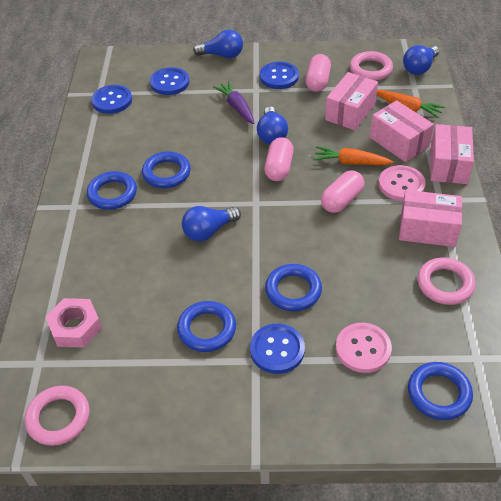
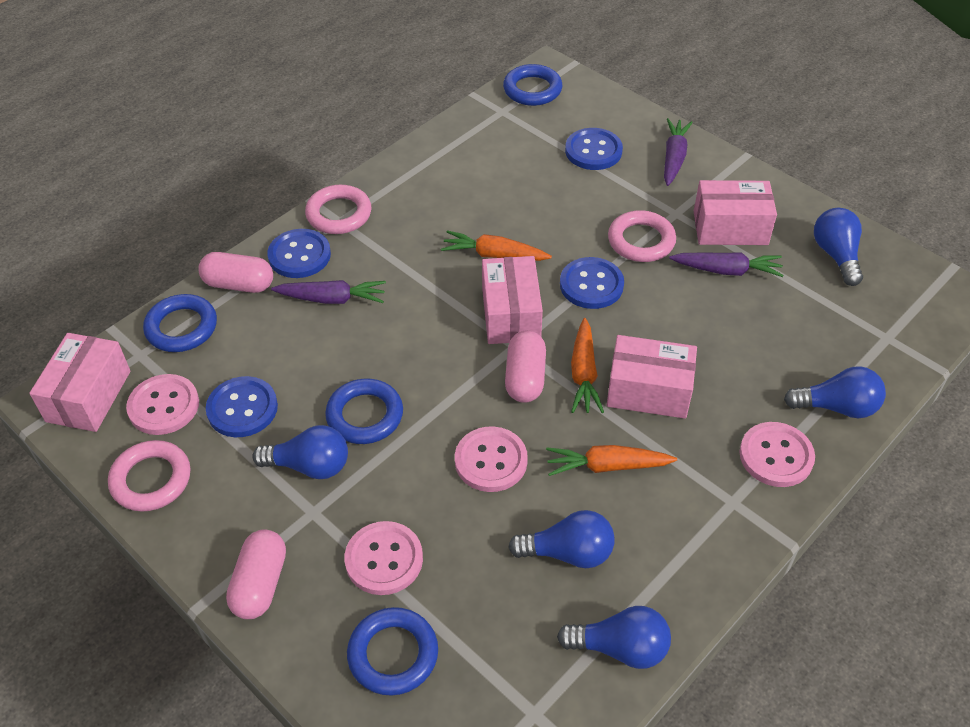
blue light bulb: [182,206,241,241] [193,30,243,58] [257,107,288,144] [403,45,439,75] = 4 -> [252,425,348,479] [508,510,615,568] [557,606,671,669] [784,366,886,418] [814,208,863,286] = 5
blue ring: [87,171,137,210] [142,151,191,188] [177,301,236,352] [265,264,322,311] [408,362,473,420] = 5 -> [143,294,217,352] [325,379,403,444] [347,607,438,696] [503,64,562,106] = 4
orange carrot: [314,146,394,165] [377,90,445,118] = 2 -> [441,230,552,261] [546,445,677,476] [571,318,604,413] = 3
pink button: [336,323,392,373] [379,165,426,201] = 2 -> [126,374,199,435] [345,521,423,595] [455,426,528,492] [739,422,815,487] = 4
pink nut: [46,298,102,348] = 1 -> none = 0
purple carrot: [213,81,254,124] = 1 -> [271,280,386,304] [664,118,693,186] [669,252,784,277] = 3

